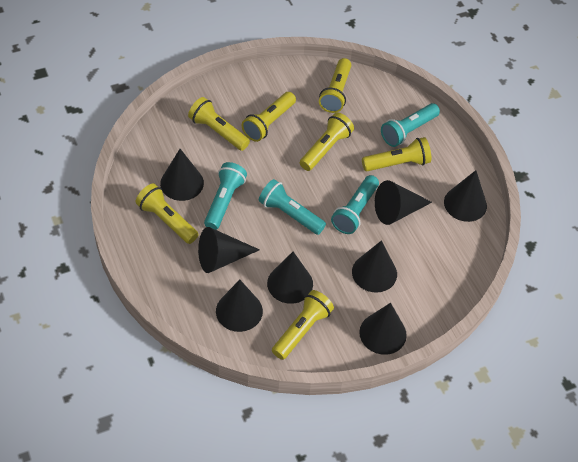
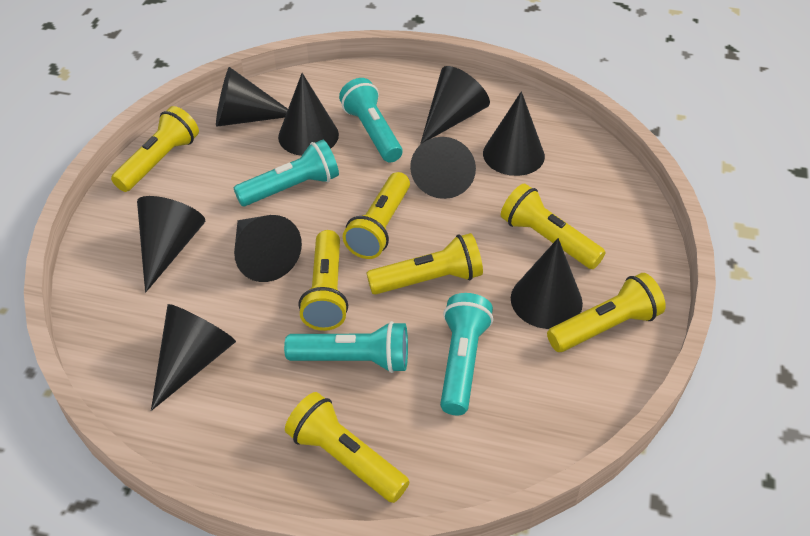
black cone: [160,149,204,201] [198,227,260,273] [216,280,263,332] [267,252,313,304] [352,240,397,293] [359,303,407,355] [375,180,432,225] [444,170,487,222] = 8 -> [137,196,205,293] [151,304,236,411] [216,67,288,127] [234,215,302,282] [278,73,339,156] [410,137,476,199] [420,66,490,144] [483,91,545,176] [511,238,583,329] = 9

